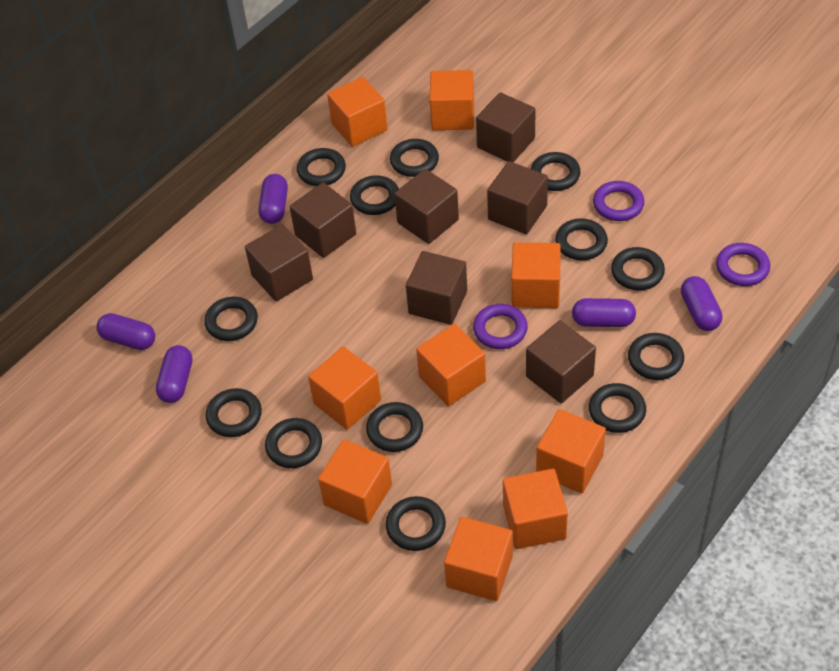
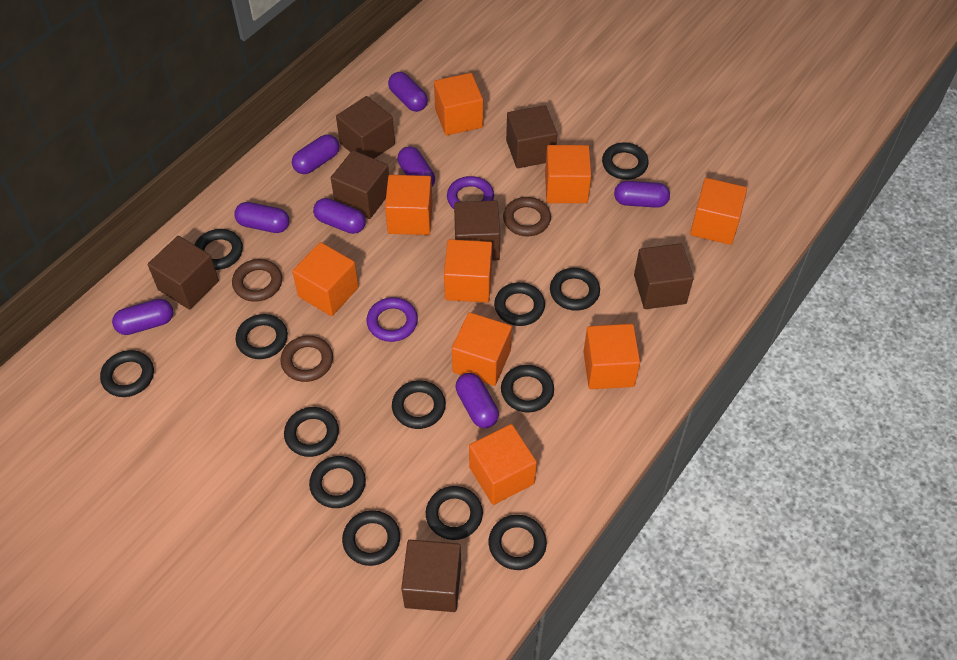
brown ring: none = 0 -> [232,259,282,302] [280,336,333,382] [503,197,551,237] = 3
purple capsule: [96,313,155,350] [156,345,192,403] [259,174,288,224] [572,298,636,327] [681,276,722,331] = 5 -> [112,299,173,335] [234,202,290,233] [292,134,339,174] [313,198,366,234] [388,72,428,112] [398,146,435,187] [456,373,499,428] [614,181,670,208] = 8
purple ring: [473,304,528,349] [593,181,644,221] [716,243,770,286] = 3 -> [366,297,418,342] [447,176,494,209] = 2

